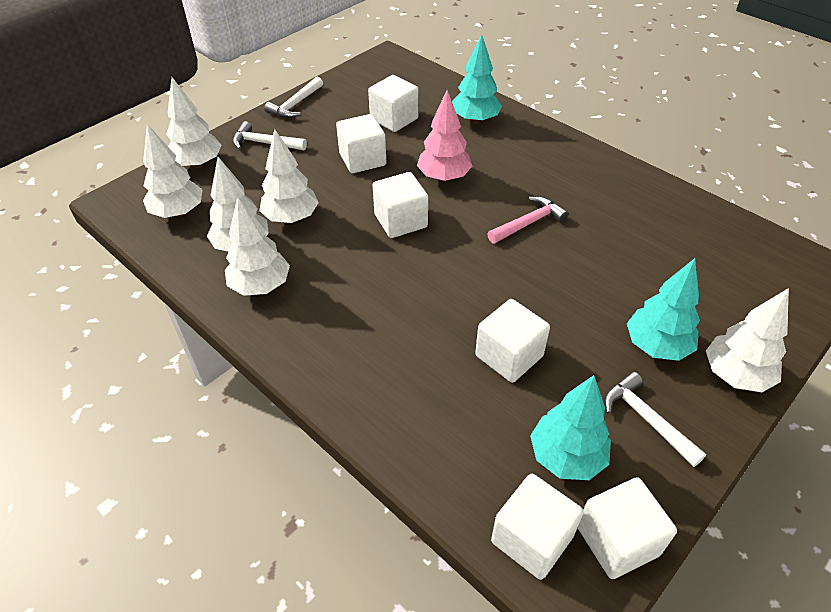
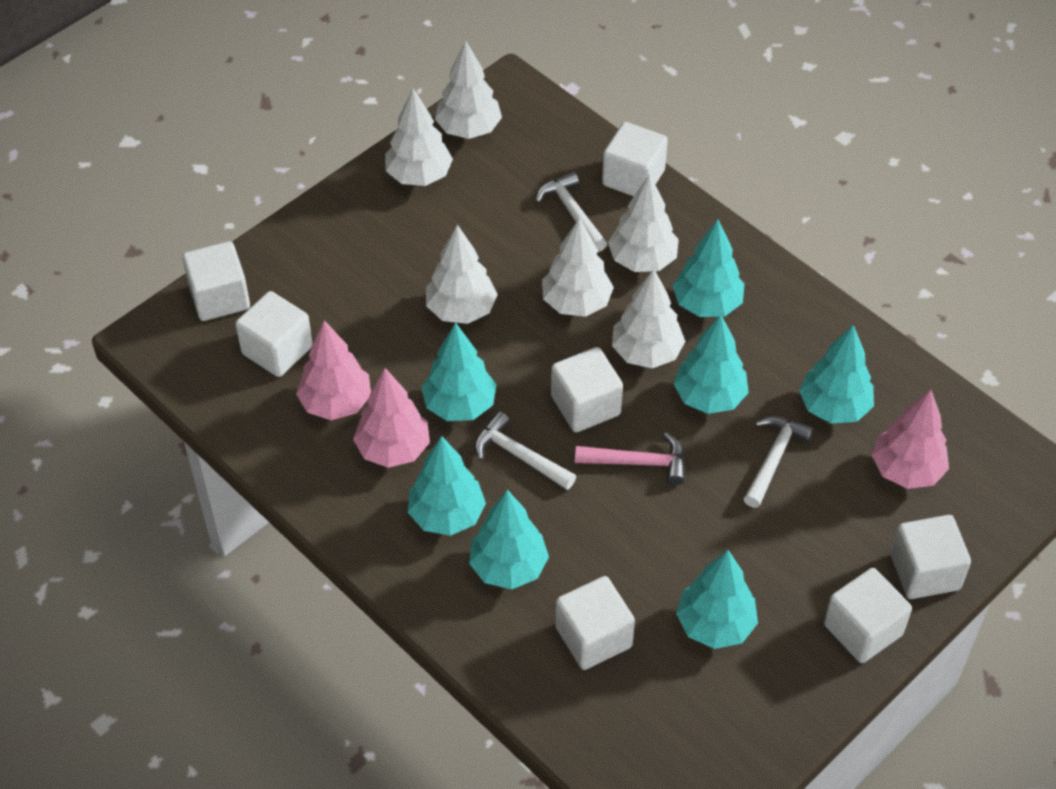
pink tree: [417,90,472,182] = 1 -> [296,320,371,420] [353,368,430,468] [871,390,949,489] = 3
turquoise tree: [452,34,502,124] [530,375,611,480] [627,258,700,361] = 3 -> [408,436,486,536] [421,322,497,421] [469,490,549,589] [673,219,745,317] [674,314,749,414] [676,550,758,649] [799,325,874,424] = 7
white cube: [336,114,386,173] [368,75,419,132] [372,172,428,238] [475,299,550,383] [491,474,584,580] [578,477,677,579] = 6 -> [182,241,250,321] [235,291,313,377] [551,347,623,432] [555,576,635,670] [602,122,668,196] [824,568,912,663] [890,515,971,599] = 7

